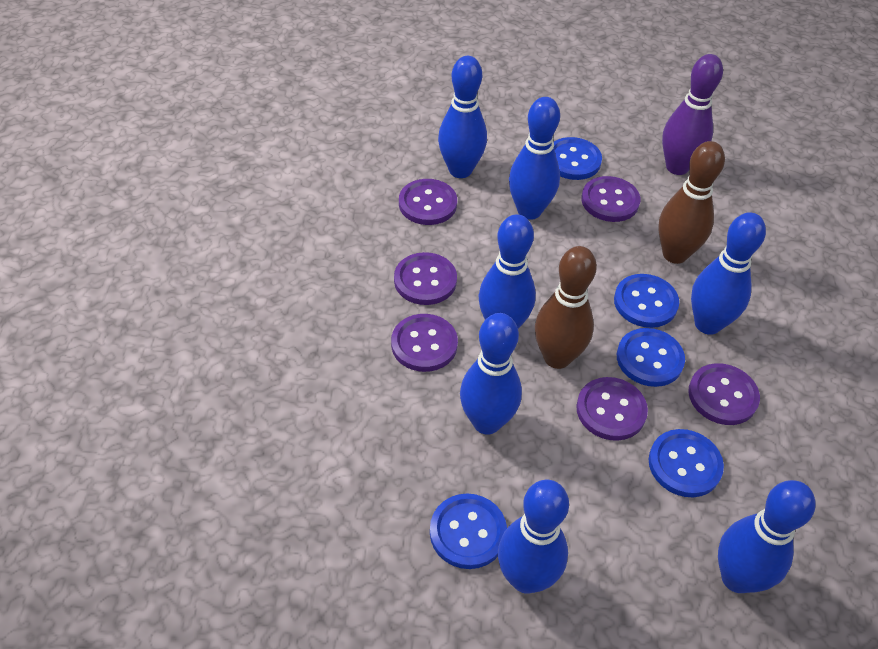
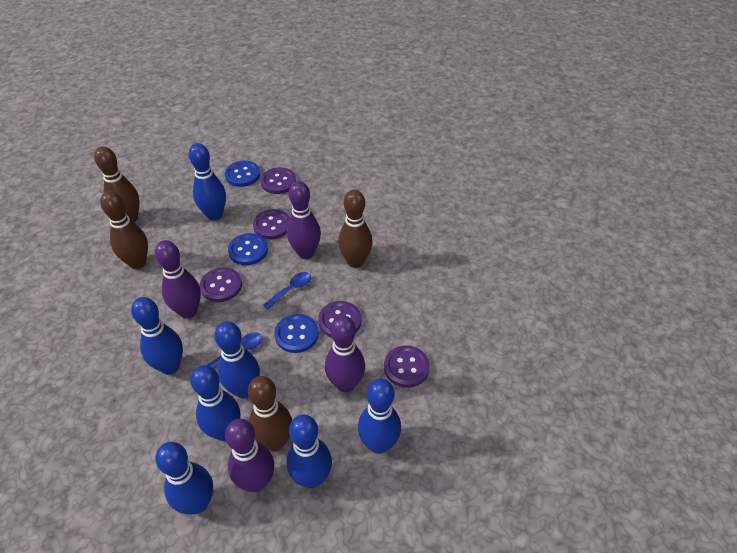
blue button: [430,494,507,569] [554,137,602,180] [614,274,679,328] [617,328,685,387] [649,429,724,497] = 5 -> [225,161,260,187] [228,233,268,265] [274,314,319,353] = 3
blue spoon: none = 0 -> [207,333,263,369] [263,272,311,309] = 2
brown bowling pin: [535,246,597,369] [658,141,725,264] = 2 -> [94,146,140,222] [100,191,148,269] [248,376,292,451] [338,190,373,268] = 4
purple bowling pin: [662,54,723,175] = 1 -> [155,240,201,319] [225,419,274,492] [287,181,321,259] [325,315,365,393] = 4
purple button: [391,314,458,372] [394,252,457,305] [399,179,457,225] [576,377,648,441] [581,176,640,222] [688,363,760,425] = 6 -> [200,267,242,302] [253,209,290,239] [260,167,296,194] [318,301,362,338] [384,346,430,388] = 5

